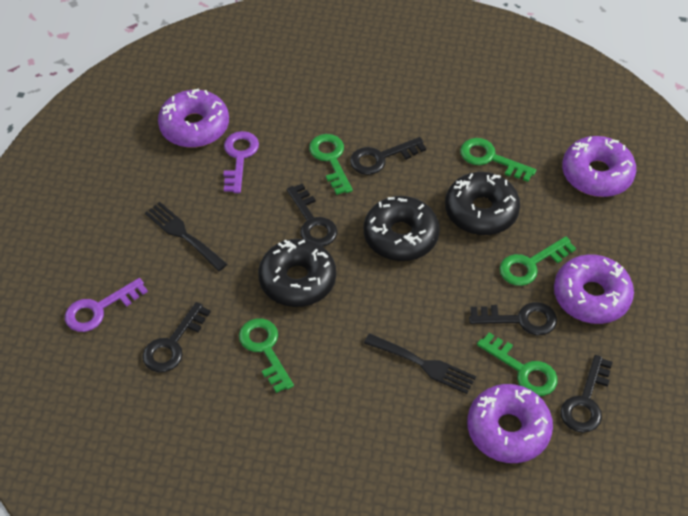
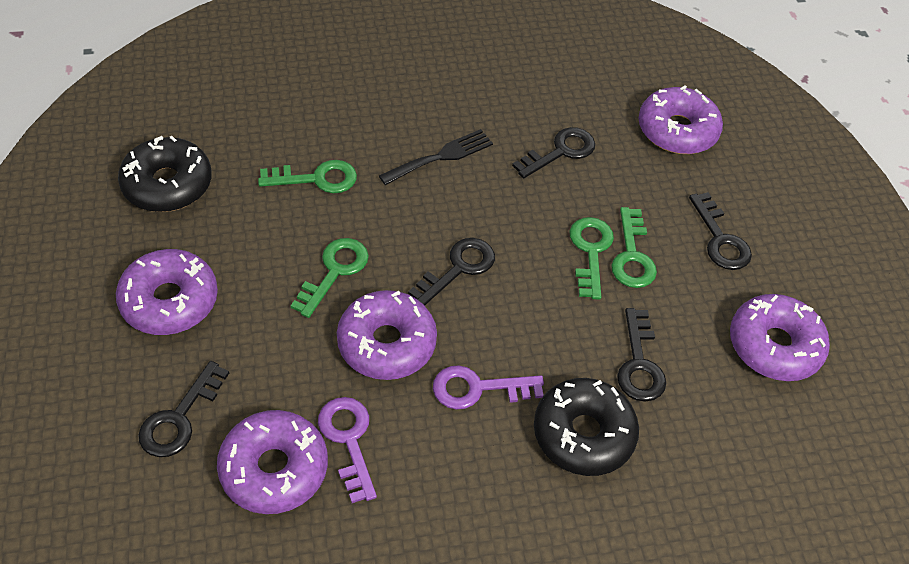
black donut: [258,239,336,307] [364,196,440,261] [445,172,520,235] = 3 -> [118,136,212,212] [534,378,639,476] = 2
black fork: [145,202,227,271] [364,333,476,394] = 2 -> [379,129,493,185] = 1
green key: [239,318,294,393] [309,134,353,195] [460,138,536,182] [477,332,558,396] [499,236,576,286] = 5 -> [258,160,357,193] [291,238,369,318] [570,217,614,300] [611,207,657,288] = 4
purple donut: [158,88,229,148] [467,384,553,463] [554,254,634,324] [562,136,636,197] = 4 -> [116,249,218,335] [217,410,328,514] [337,290,437,380] [638,85,723,154] [730,294,830,381] = 5

